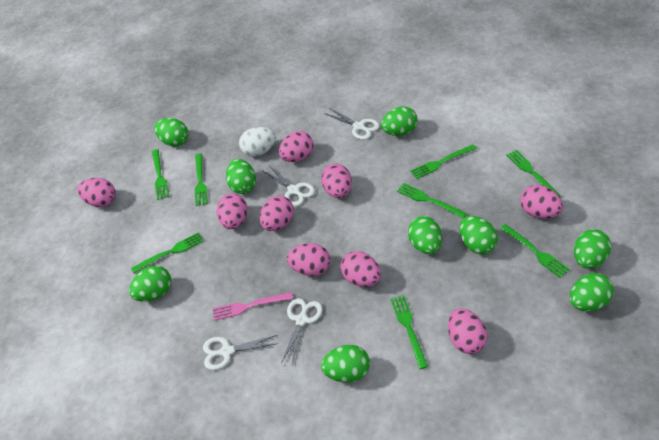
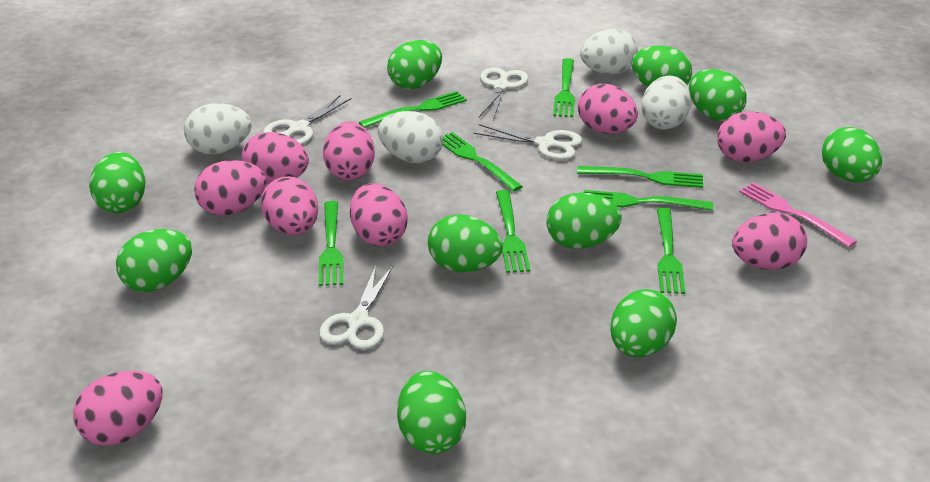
green egg: [129,266,171,302] [154,118,189,147] [226,159,256,194] [321,345,370,382] [381,106,418,136] [408,216,442,254] [459,216,498,254] [570,273,614,312] [574,229,611,269] = 9 -> [89,152,146,213] [116,229,192,292] [387,40,442,89] [397,371,466,454] [428,214,503,272] [547,193,622,249] [610,289,677,357] [632,46,692,87] [689,69,746,121] [822,127,882,182] = 10
white egg: [239,127,276,157] = 1 -> [184,103,252,154] [378,111,443,163] [580,29,638,74] [641,76,691,130] = 4

